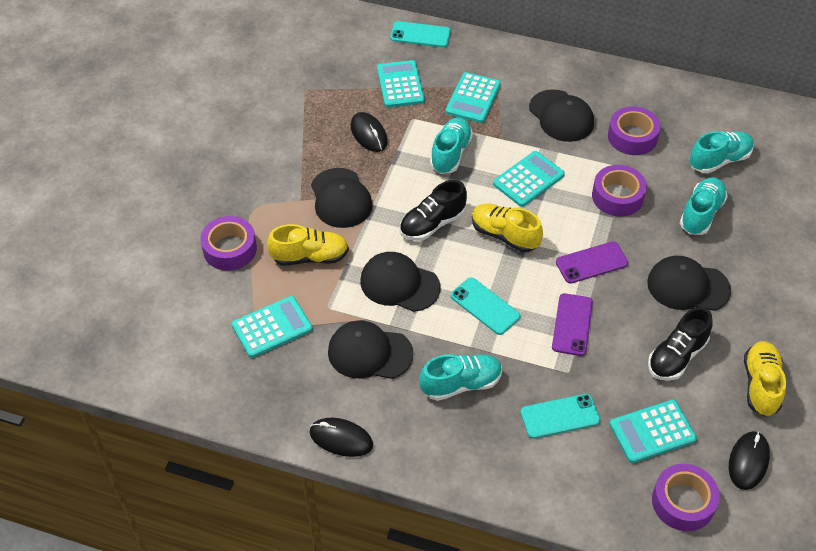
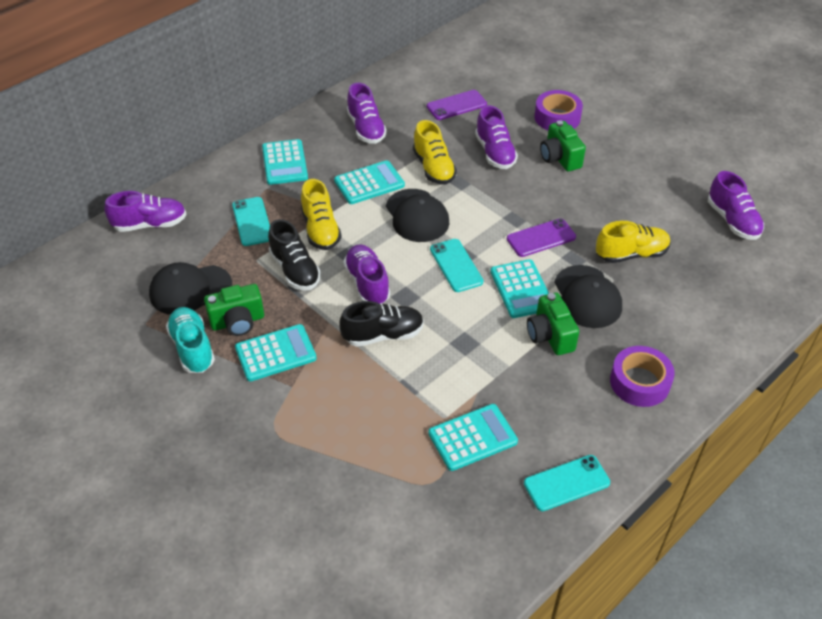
black cap: [311,168,373,228] [328,320,413,379] [360,252,440,312] [529,89,594,142] [647,256,731,311] = 5 -> [149,262,232,315] [386,189,449,242] [554,265,622,328] = 3
black mouse: [309,418,373,457] [350,112,388,152] [729,431,770,490] = 3 -> none = 0
green camera: none = 0 -> [204,284,264,336] [527,293,579,355] [540,120,586,172] = 3
purple shoe: none = 0 -> [104,191,186,232] [343,244,390,303] [347,83,387,144] [475,105,518,169] [708,171,764,240] = 5
purple tape: [200,216,257,271] [592,165,647,217] [608,106,661,155] [652,464,720,531] = 4 -> [534,90,583,130] [610,346,675,407] = 2
turquoise shoe: [419,354,502,401] [430,117,473,174] [680,177,728,235] [689,131,754,174] = 4 -> [166,307,215,373] = 1

